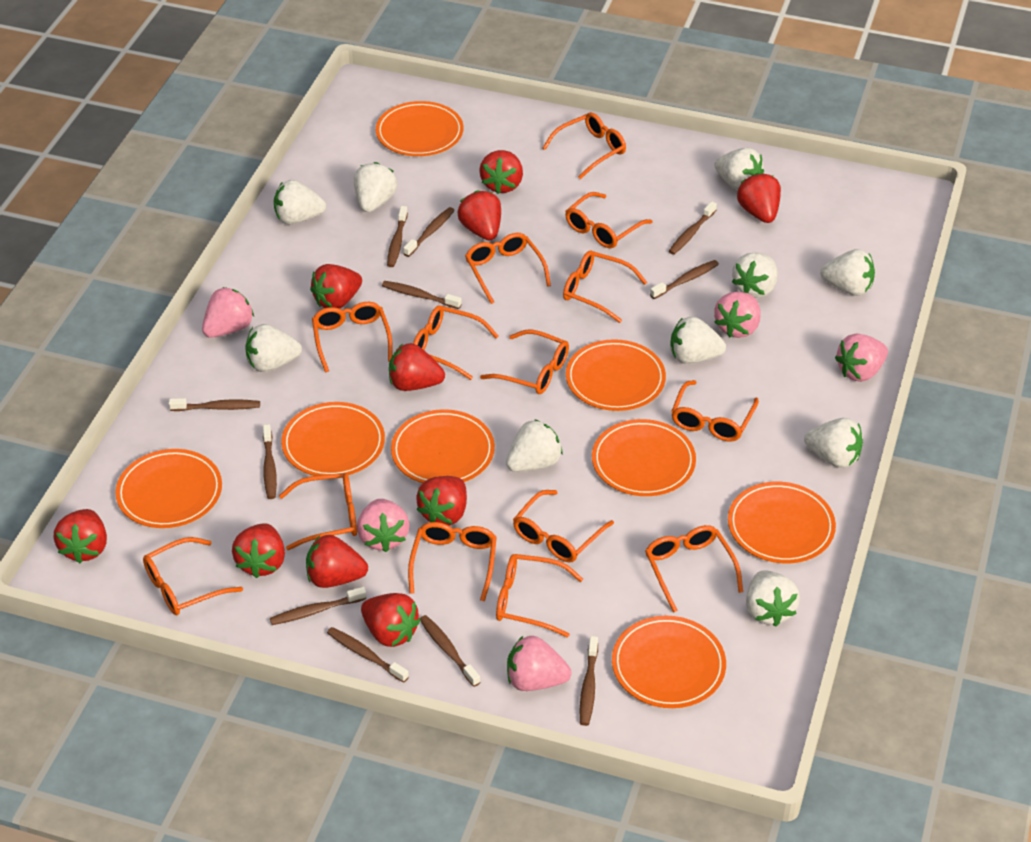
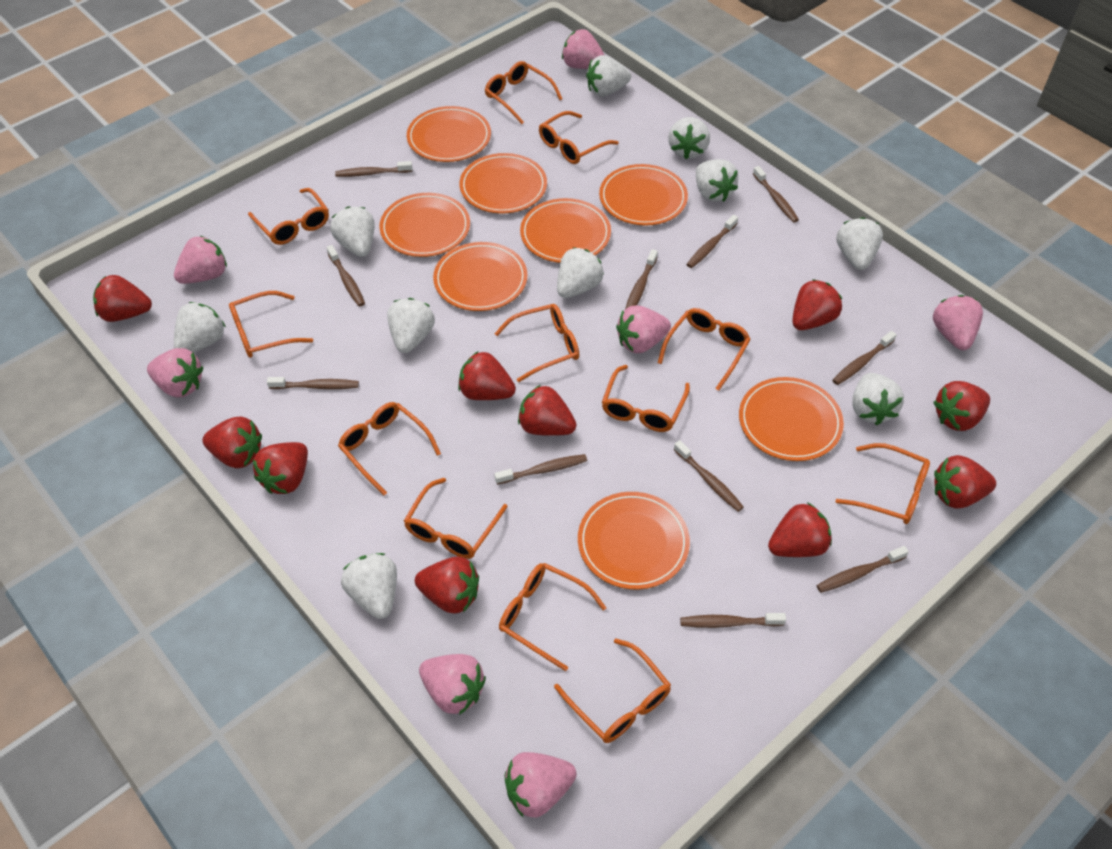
orange glasses: [143,537,243,615] [279,473,357,550] [312,302,393,372] [408,522,497,601] [413,305,498,380] [465,233,551,304] [480,329,569,394] [496,554,583,637] [513,490,614,562] [542,112,626,179] [563,250,647,323] [565,192,652,248] [645,525,743,613] [671,380,759,441] = 14 -> [229,291,313,358] [248,188,329,245] [338,402,441,495] [404,478,508,559] [485,61,562,124] [494,304,579,382] [499,563,606,671] [539,111,619,164] [554,638,671,743] [602,365,690,432] [658,308,751,391] [835,443,930,524] = 12
pink strawberry: [202,287,254,338] [357,499,410,552] [507,636,571,691] [714,292,761,338] [835,334,888,382] = 5 -> [147,348,204,397] [174,235,227,284] [419,654,486,715] [504,752,577,818] [562,29,604,69] [616,305,671,353] [933,295,983,350] = 7

